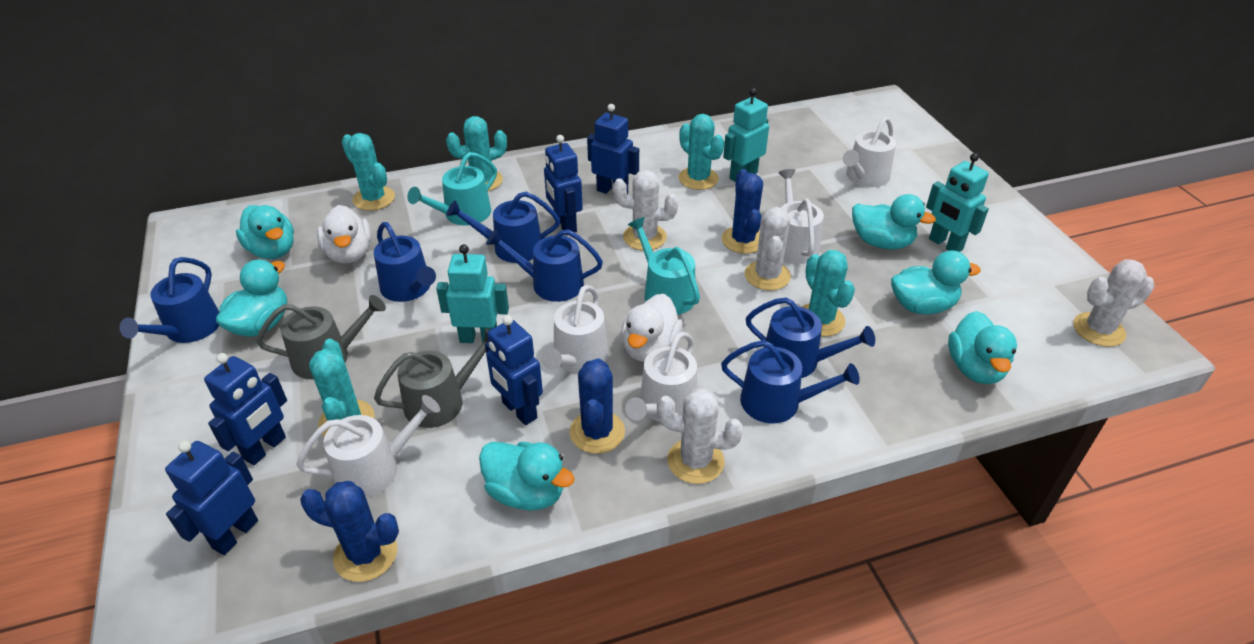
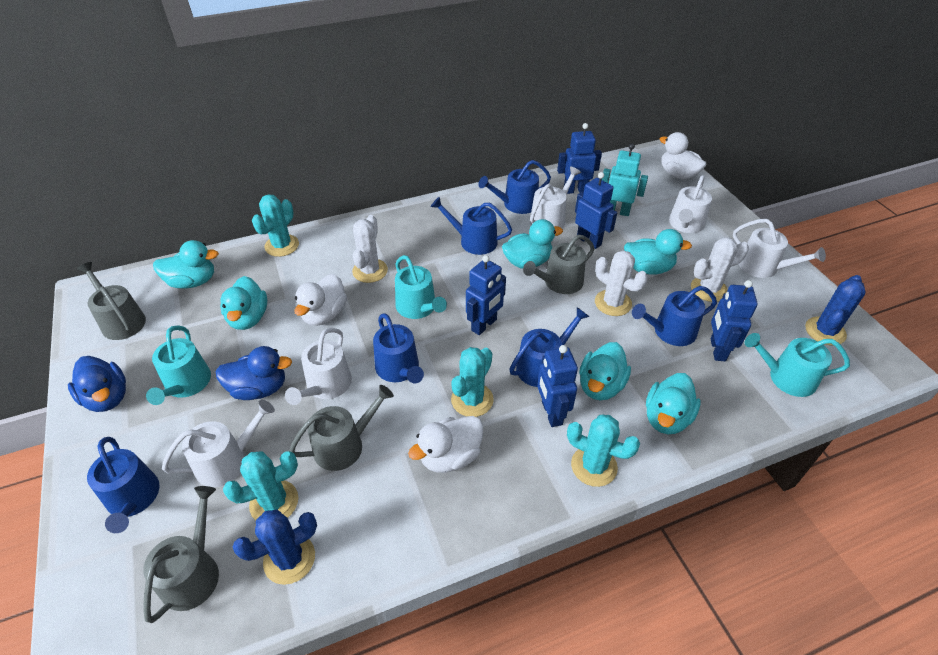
blue cactus: [300,481,399,582] [570,359,625,454] [722,169,763,254] = 3 -> [233,509,317,585] [805,275,866,346] = 2
blue duck: none = 0 -> [68,356,126,412] [216,346,292,400] = 2
grey watering can: [256,295,386,379] [374,328,490,428] = 2 -> [77,262,146,340] [143,486,219,623] [289,385,394,471] [523,235,595,294] = 4
turquoise cactus: [309,339,375,437] [342,133,395,211] [446,116,507,192] [679,114,724,190] [802,250,855,337] = 5 -> [223,451,299,520] [252,194,299,257] [451,347,494,417] [567,415,640,487] = 4
turquoise robot: [436,244,509,343] [723,88,769,182] [926,153,989,252] = 3 -> [602,143,648,216] = 1
turquoise watering can: [407,152,497,226] [628,217,700,315] = 2 -> [146,325,211,405] [395,255,447,319] [745,333,850,397] = 3
white cactus: [613,170,679,251] [657,388,743,484] [745,207,791,290] [1073,259,1155,347] = 4 -> [352,215,388,283] [595,251,648,316] [691,237,749,302] = 3
white duck: [317,205,371,264] [621,294,683,362] = 2 -> [294,274,347,326] [408,416,483,473] [660,132,707,179] = 3

